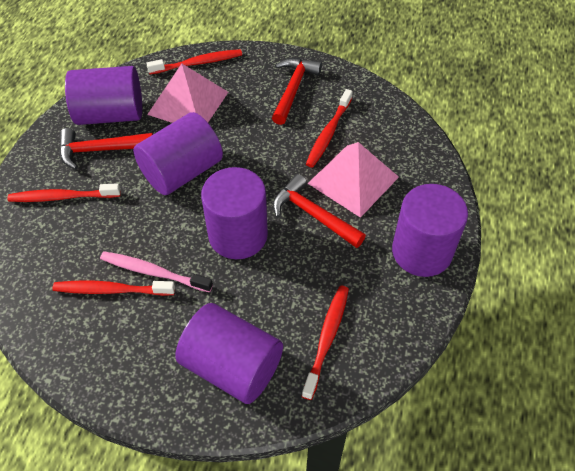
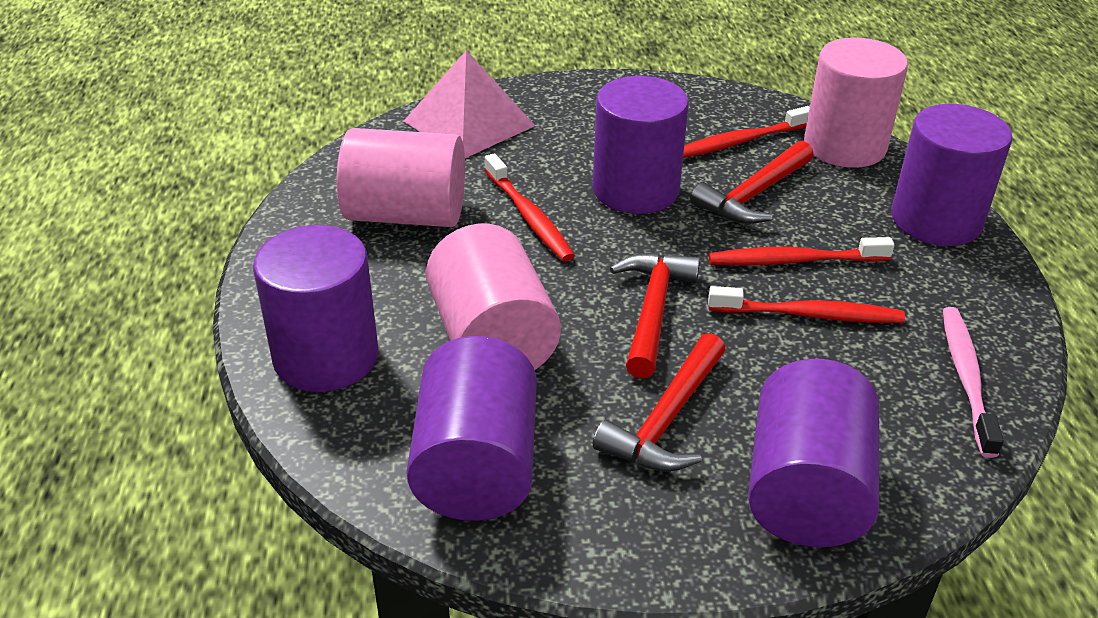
pink cylinder: none = 0 -> [337,128,465,227] [426,224,561,370] [804,37,908,168] = 3
pink pyramid: [147,64,228,123] [307,142,399,218] = 2 -> [404,50,535,158] = 1
red toothbrush: [7,183,121,202] [52,280,175,296] [146,49,242,74] [302,286,349,400] [306,89,353,168] = 5 -> [484,153,575,261] [683,106,810,158] [708,286,905,323] [709,237,894,266] = 4

